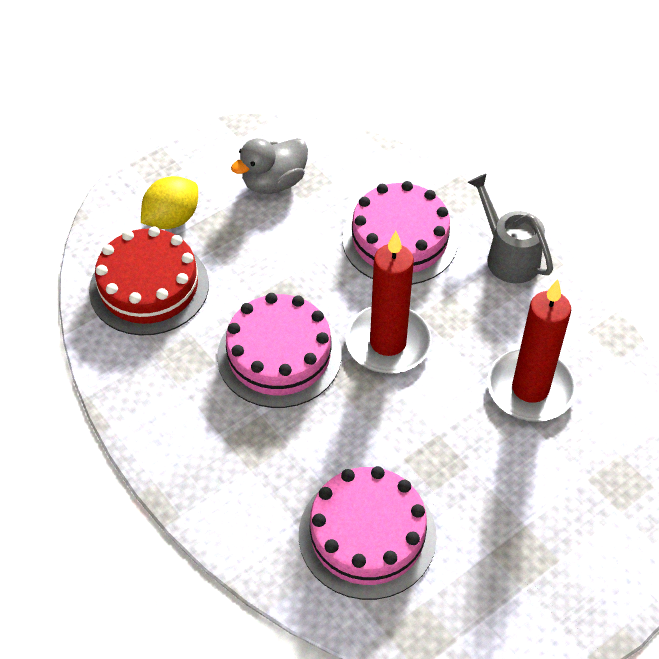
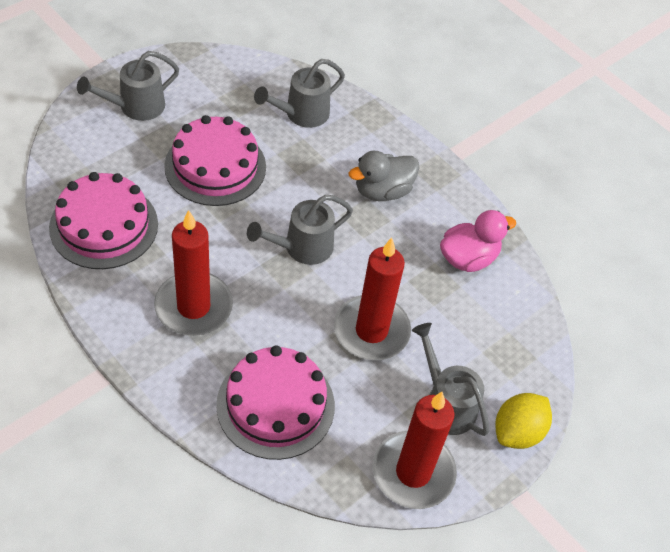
grey watering can: [468,173,553,283] = 1 -> [77,51,179,121] [247,195,353,265] [254,59,345,128] [412,323,489,436] = 4
pink duck: none = 0 -> [440,210,516,272] = 1
red cake: [89,227,209,335] = 1 -> none = 0
red candle: [346,231,432,374] [487,279,576,422] = 2 -> [154,210,233,336] [334,238,411,360] [373,392,457,509] = 3

